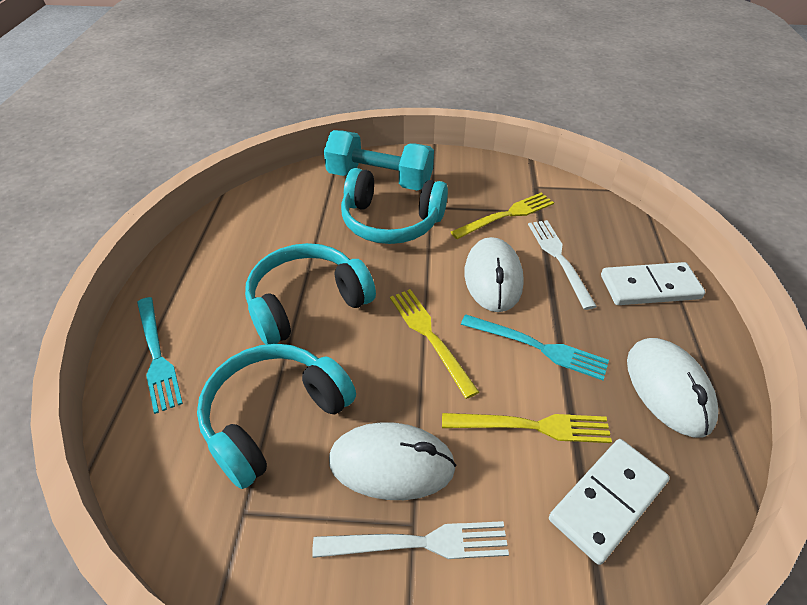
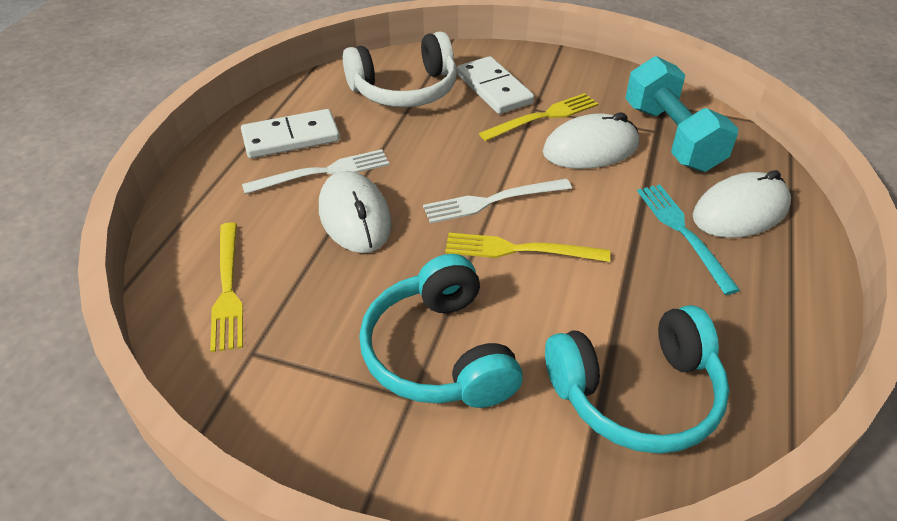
turquoise fork: [137,297,183,414] [461,314,609,380] = 2 -> [637,185,740,295] = 1
turquoise headphones: [197,344,356,489] [245,243,376,345] [341,168,448,244] = 3 -> [359,254,523,408] [545,305,729,454] = 2
white headphones: none = 0 -> [343,31,457,107] = 1

